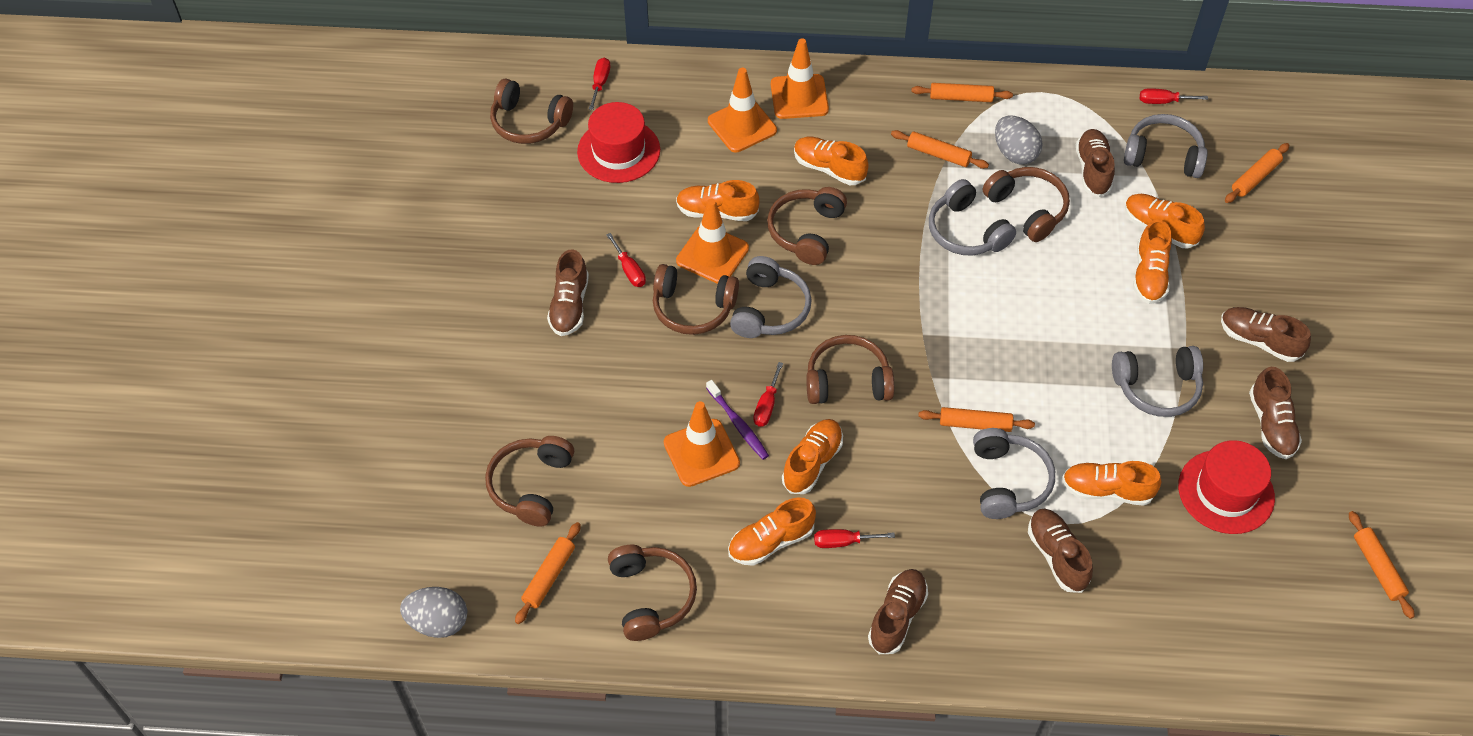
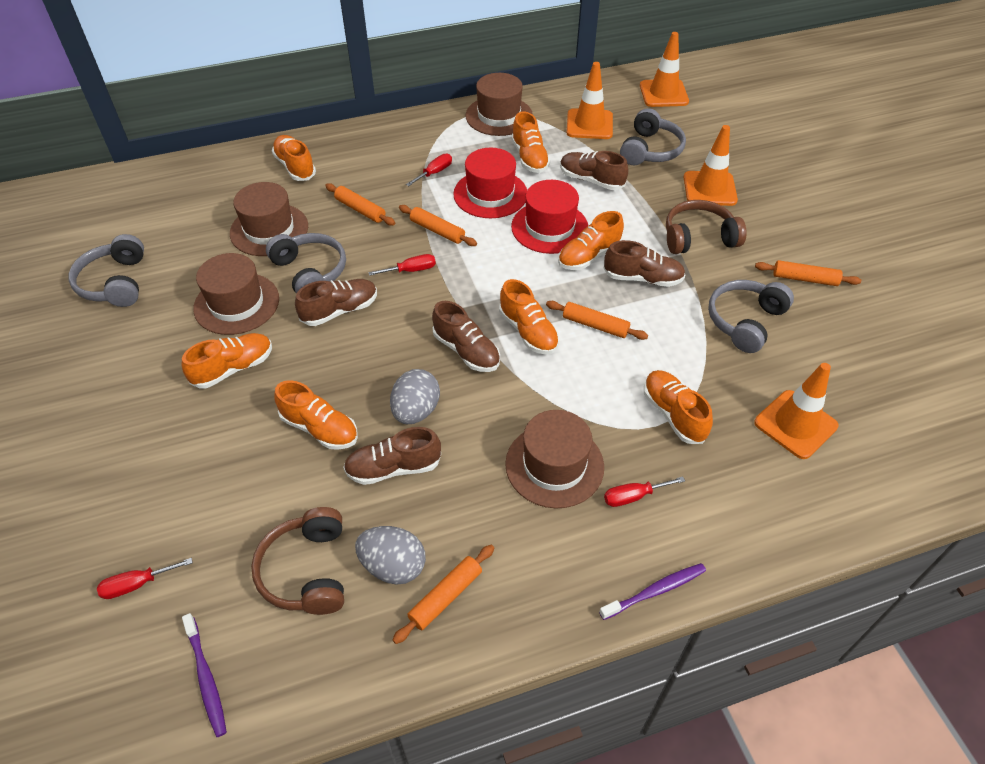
brown hat: none = 0 -> [193,253,279,335] [230,182,308,256] [466,73,533,136] [505,410,604,508] = 4
brown headphones: [485,436,574,526] [490,79,573,144] [608,545,697,641] [653,264,739,335] [767,187,847,265] [806,335,894,404] [983,167,1070,242] = 7 -> [251,507,344,615] [666,200,746,254] = 2
brown shoe: [547,249,589,336] [868,569,928,654] [1028,509,1093,593] [1076,129,1115,197] [1221,307,1311,362] [1249,367,1302,459] = 6 -> [295,279,377,326] [343,427,441,485] [432,301,500,372] [560,151,629,190] [604,240,685,287] = 5
grey headphones: [730,256,812,338] [929,179,1016,255] [973,428,1055,519] [1112,346,1203,417] [1124,114,1208,178] = 5 -> [69,234,144,307] [266,233,346,294] [620,108,686,165] [708,280,794,353] = 4
orange rolling pin: [515,522,581,624] [891,130,989,169] [911,83,1013,102] [918,407,1035,432] [1225,143,1290,203] [1349,511,1415,619] = 6 -> [325,183,395,226] [393,545,494,644] [399,205,477,246] [546,301,648,340] [755,260,861,286] = 5
purple toothbrush: [706,380,769,460] = 1 -> [182,613,227,737] [599,563,706,620] = 2
red screwdriver: [589,58,610,110] [606,233,646,287] [753,362,783,427] [814,529,895,548] [1140,88,1208,104] = 5 -> [97,558,193,599] [368,254,436,276] [406,154,452,186] [604,476,685,507] = 4

